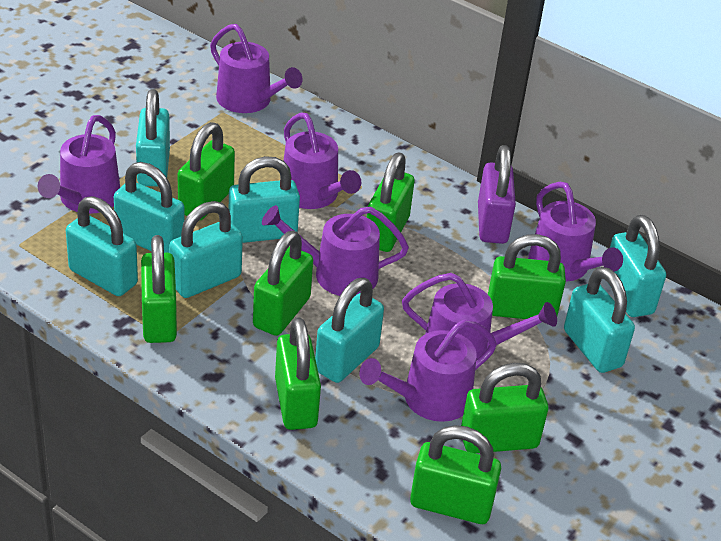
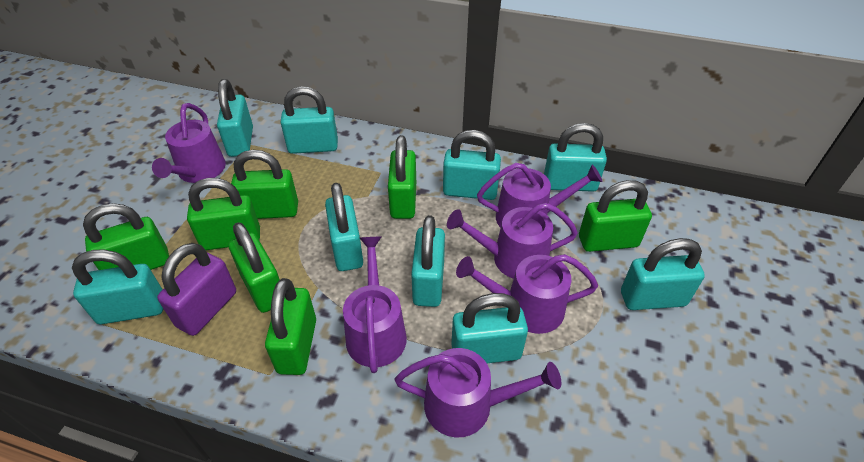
green padlock: [141,235,177,343] [178,122,235,221] [253,231,313,336] [275,317,321,430] [367,153,414,252] [410,425,501,524] [461,363,548,453] [488,234,566,319] = 8 -> [83,203,169,270] [187,178,260,250] [229,222,280,313] [231,150,298,219] [265,278,316,375] [388,135,416,219] [579,180,652,252] = 7
purple watering can: [38,115,120,214] [210,24,303,113] [262,205,409,296] [283,113,361,209] [359,319,497,422] [402,273,557,360] [528,182,623,282] = 7 -> [152,103,226,183] [343,236,407,373] [395,348,561,438] [447,203,578,279] [456,254,598,334] [477,163,603,228] = 6
turquoise padlock: [66,196,138,296] [114,162,185,253] [136,89,170,186] [169,201,243,298] [229,156,300,243] [315,278,384,383] [564,267,635,373] [609,215,666,317] = 8 -> [72,249,163,325] [217,79,253,157] [280,86,338,154] [325,183,363,271] [411,215,445,307] [443,130,501,200] [451,293,528,363] [544,123,607,192] [621,238,705,310] = 9

